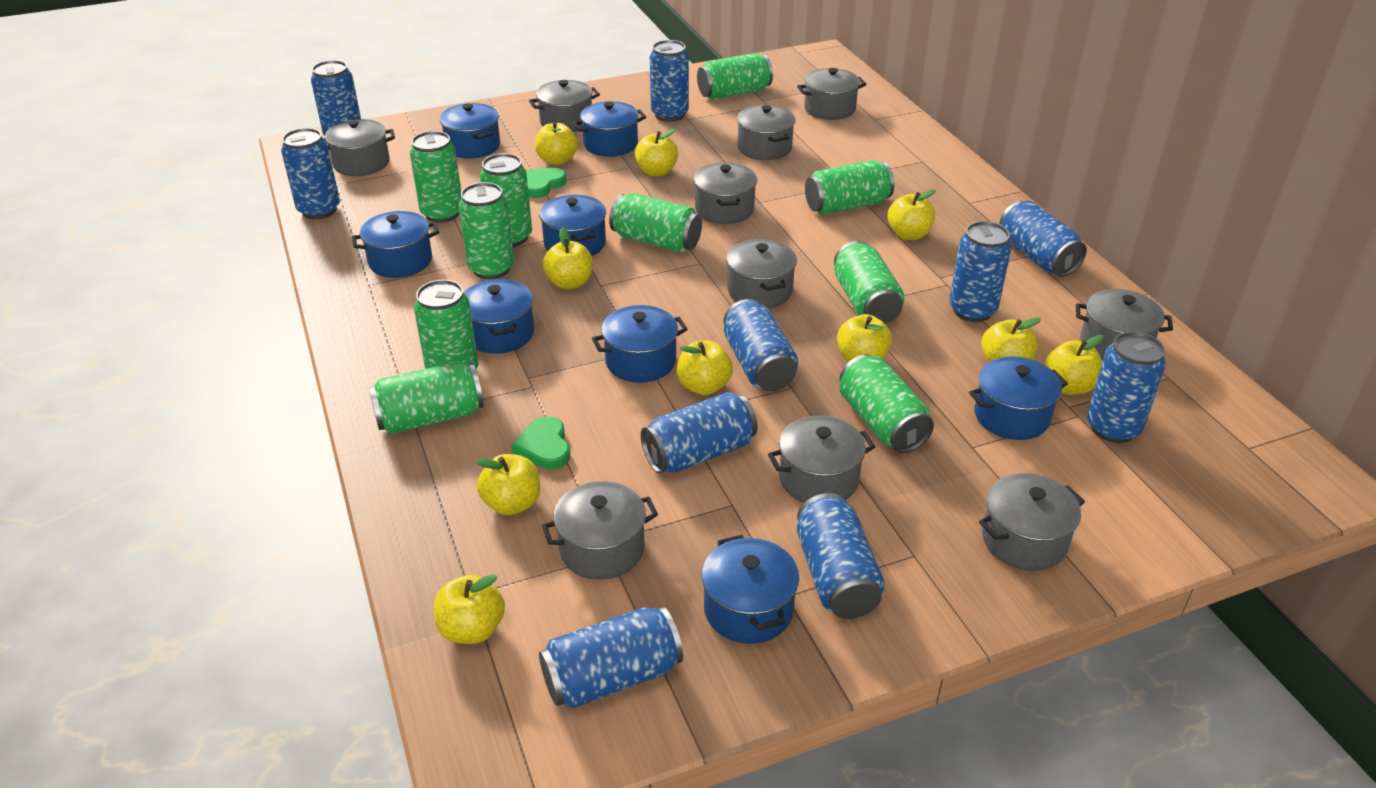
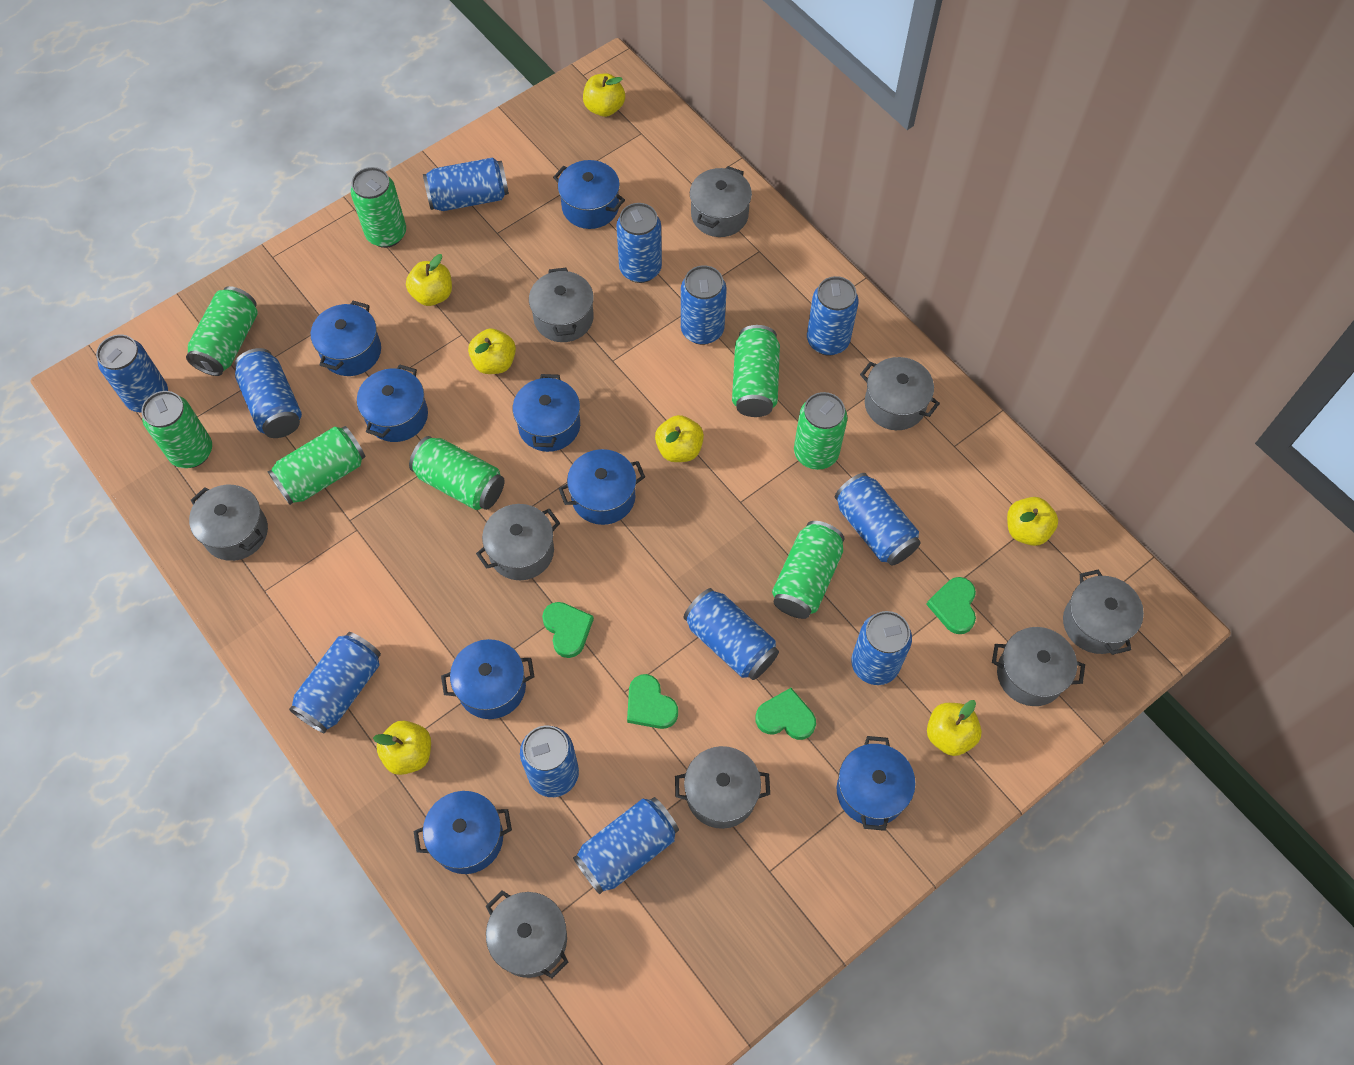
blue can: [281,128,340,219] [311,60,361,136] [539,607,683,709] [641,392,758,474] [650,40,689,122] [724,299,798,391] [797,493,885,619] [949,221,1012,322] [999,201,1087,277] [1087,331,1166,443] = 10 -> [96,334,168,412] [234,348,302,438] [289,632,381,733] [423,158,509,211] [520,726,579,797] [573,797,679,894] [616,203,662,283] [681,265,727,345] [683,588,779,680] [807,276,859,355] [835,473,921,566] [851,611,912,685] = 12
green can: [369,362,484,434] [410,131,461,223] [414,280,478,369] [459,182,514,279] [480,153,532,247] [609,193,702,253] [697,53,773,100] [805,160,894,215] [834,241,905,324] [839,355,934,453] = 10 -> [142,391,212,468] [186,286,258,376] [267,426,366,505] [351,167,406,248] [409,436,505,510] [732,325,780,417] [772,521,844,619] [794,392,847,470] = 8
green heart: [512,416,570,469] [526,168,567,198] = 2 -> [542,602,594,658] [627,674,678,729] [755,688,816,740] [926,577,976,634] = 4
grey pot: [323,119,395,176] [529,80,600,132] [542,481,658,580] [693,163,757,224] [726,239,797,308] [737,105,796,160] [768,416,875,503] [797,68,867,120] [979,473,1085,571] [1076,289,1173,360] = 10 -> [189,485,268,561] [476,504,560,580] [486,891,569,979] [529,268,594,342] [675,746,770,829] [690,166,752,237] [860,357,940,430] [992,627,1085,706] [1063,569,1144,655] = 9
yellow apple: [434,574,505,644] [475,454,540,515] [535,122,578,165] [543,227,593,289] [635,128,678,176] [677,341,733,395] [837,314,892,362] [887,189,936,240] [981,317,1041,362] [1045,335,1104,395] = 10 -> [373,721,431,775] [406,254,452,306] [468,328,516,374] [583,73,625,117] [655,415,704,462] [927,700,982,756] [1007,497,1058,546] = 7

